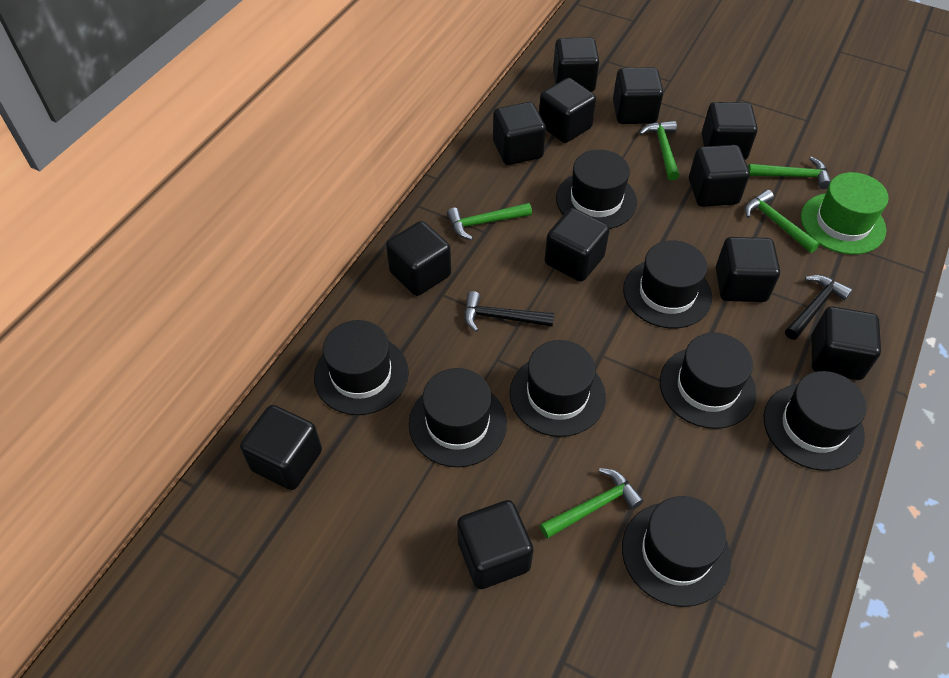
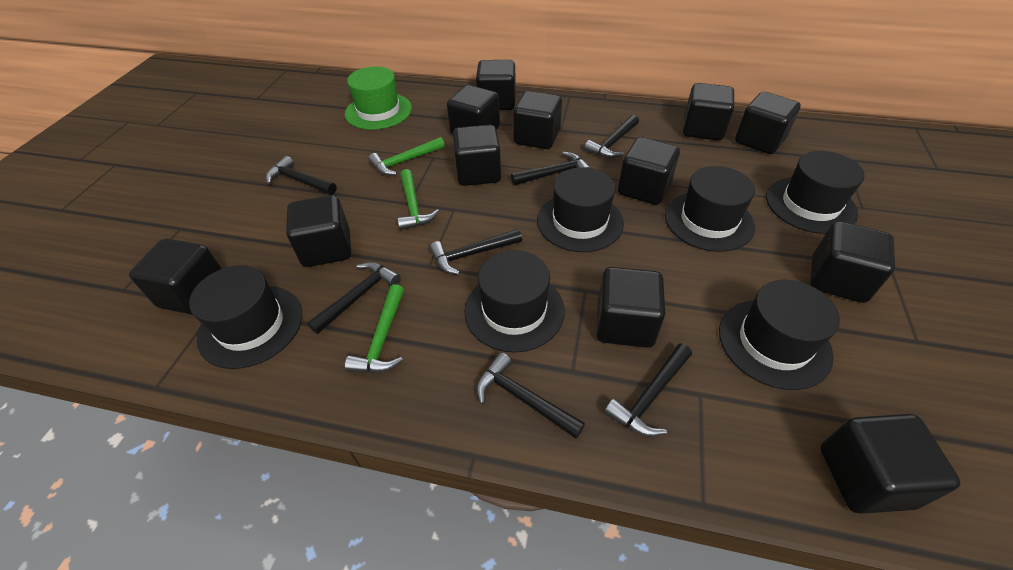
black hammer: [464,291,554,332] [785,275,853,340] = 2 -> [266,156,337,195] [307,262,401,334] [430,229,522,275] [476,352,585,439] [511,152,591,185] [584,115,639,158] [604,343,692,437] = 7
black hat: [314,320,409,415] [409,368,507,467] [510,340,606,437] [556,150,637,229] [622,496,731,607] [623,240,712,328] [660,332,756,429] [764,371,867,471] = 8 -> [189,265,302,369] [465,250,565,353] [537,167,624,252] [665,166,755,252] [719,280,840,390] [766,151,865,234] = 6
green hammer: [447,203,532,240] [540,468,644,539] [639,121,679,180] [745,190,820,253] [748,157,831,189] = 5 -> [345,284,404,373] [368,137,445,176] [397,169,439,230] = 3

